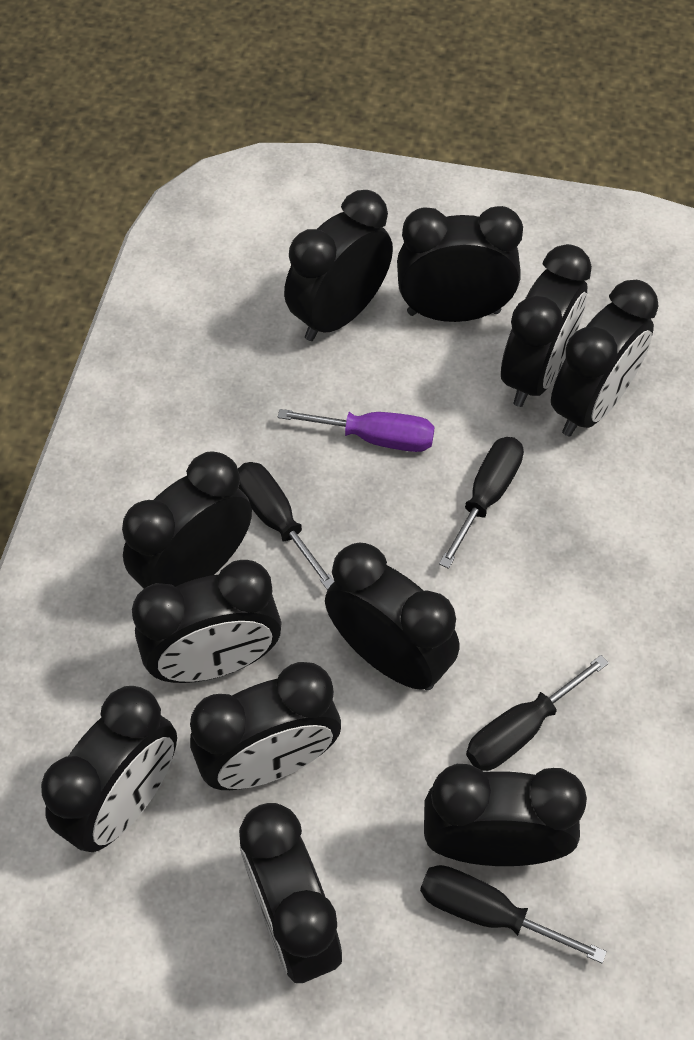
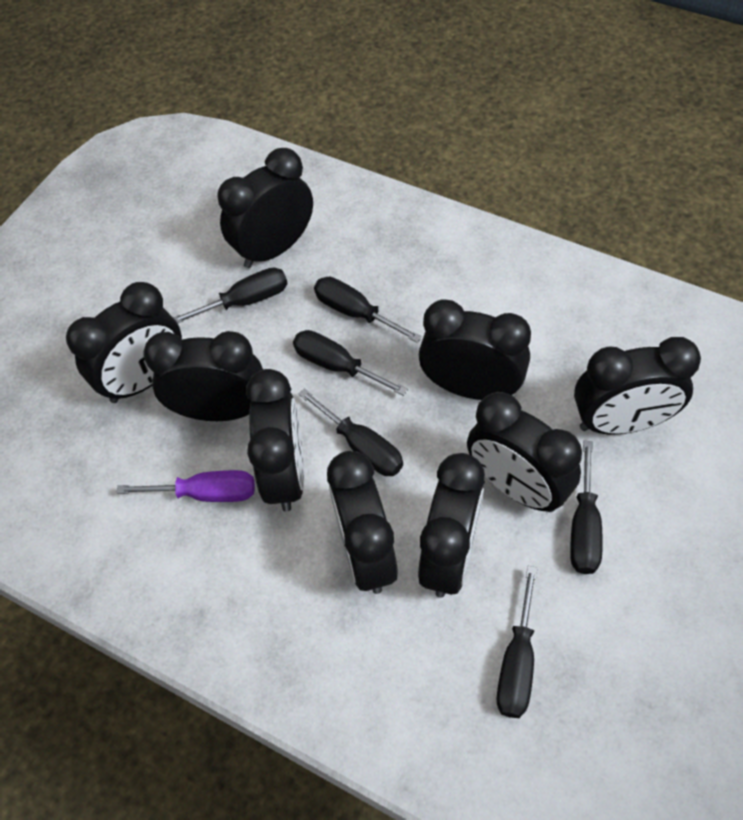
black clock: [41,686,177,852] [122,451,252,589] [132,560,282,683] [190,662,341,790] [239,803,342,983] [284,190,393,341] [325,542,459,690] [397,206,523,322] [424,764,587,866] [501,244,592,407] [551,280,659,436] = 11 -> [66,282,182,403] [144,331,263,421] [217,148,313,268] [246,369,304,512] [327,451,398,594] [418,453,485,597] [419,300,531,400] [467,392,582,512] [574,337,701,434] = 9
black screwdriver: [238,462,334,590] [420,865,607,963] [439,437,524,569] [466,655,609,771] = 4 -> [173,268,288,323] [293,330,408,396] [298,388,403,476] [314,277,422,343] [497,566,537,718] [570,441,603,574] = 6

